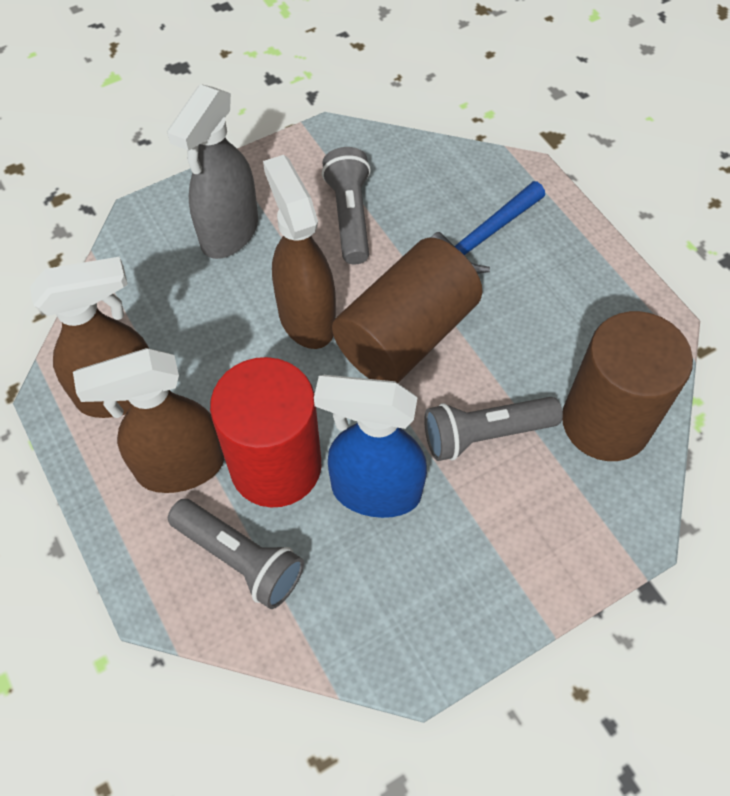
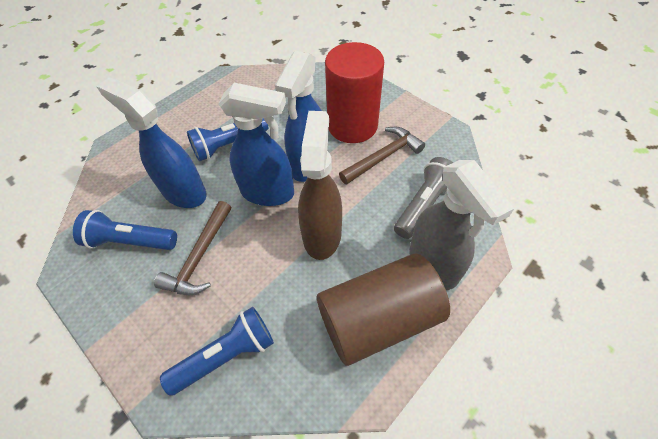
blue flashlight: none = 0 -> [73,210,177,250] [160,307,274,396] [187,118,268,161] = 3
blue hammer: [430,181,545,274] = 1 -> none = 0
blue spray bottle: [314,375,427,518] = 1 -> [96,77,206,208] [218,83,294,206] [275,51,322,182] = 3
brown cylinder: [332,238,482,383] [562,311,693,461] = 2 -> [317,254,450,366] = 1
brown hammer: none = 0 -> [154,201,231,295] [339,127,425,184] = 2
brown spray bottle: [30,256,149,418] [73,348,224,493] [263,155,336,349] = 3 -> [298,111,342,260] = 1
grey flashlight: [168,499,304,609] [322,147,371,265] [424,397,563,461] = 3 -> [394,157,453,239] = 1

